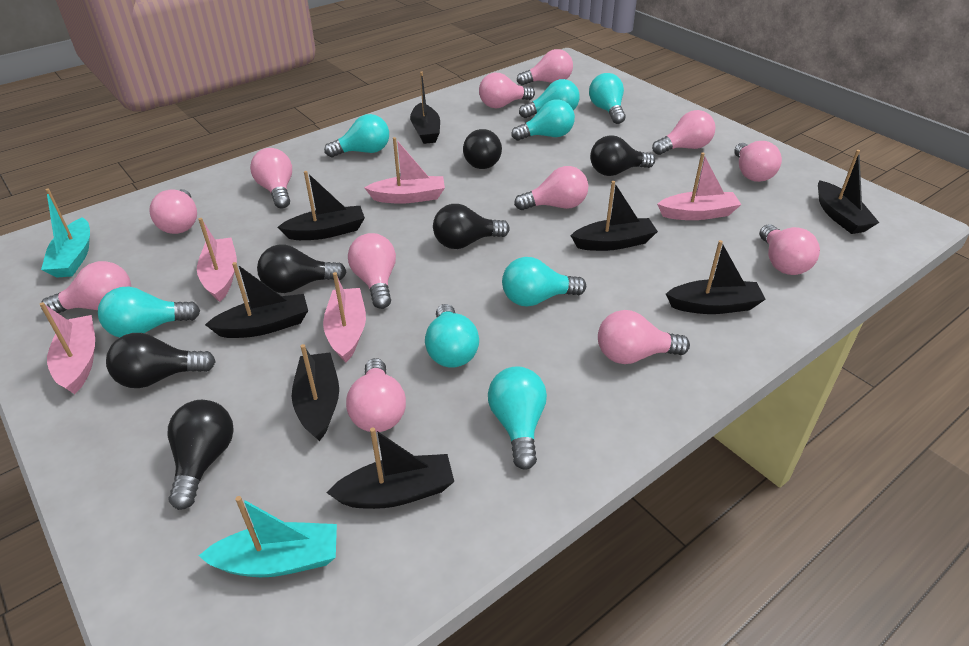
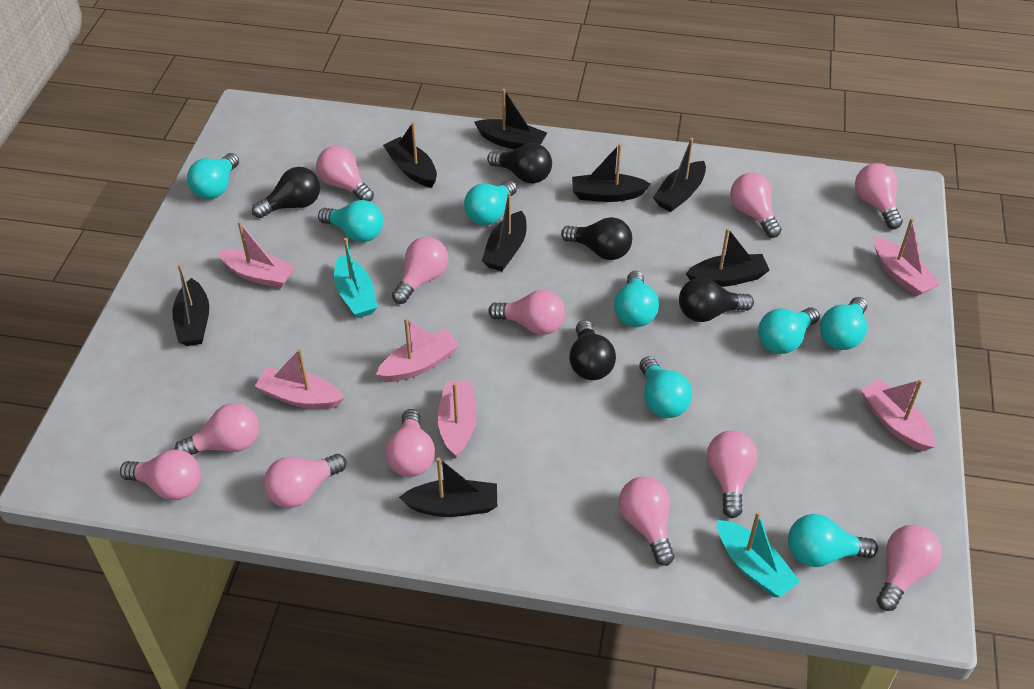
black light bulb: [106,333,216,388] [167,400,234,510] [257,245,346,293] [433,204,510,249] [463,129,502,169] [590,135,655,176] = 6 -> [252,167,320,218] [487,143,552,183] [561,217,632,260] [569,320,616,380] [679,278,754,322] = 5
pink boat: [39,302,95,394] [197,218,237,302] [323,272,366,363] [364,137,445,204] [657,152,742,220] = 5 -> [218,221,295,288] [255,349,344,409] [376,318,459,382] [437,381,477,458] [860,379,935,451] [874,218,940,296] = 6

